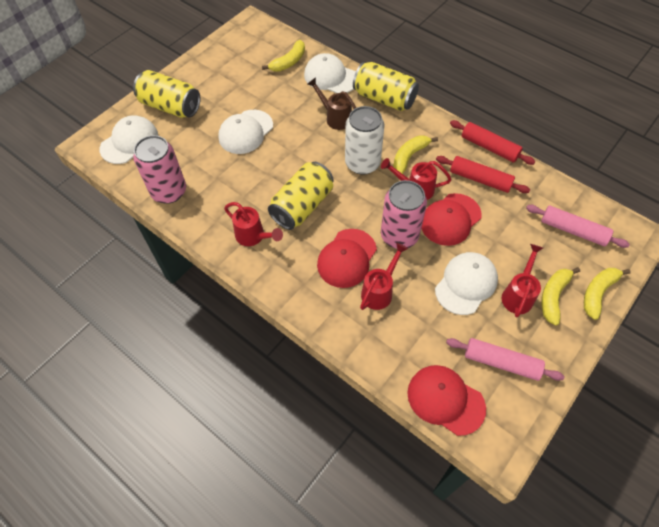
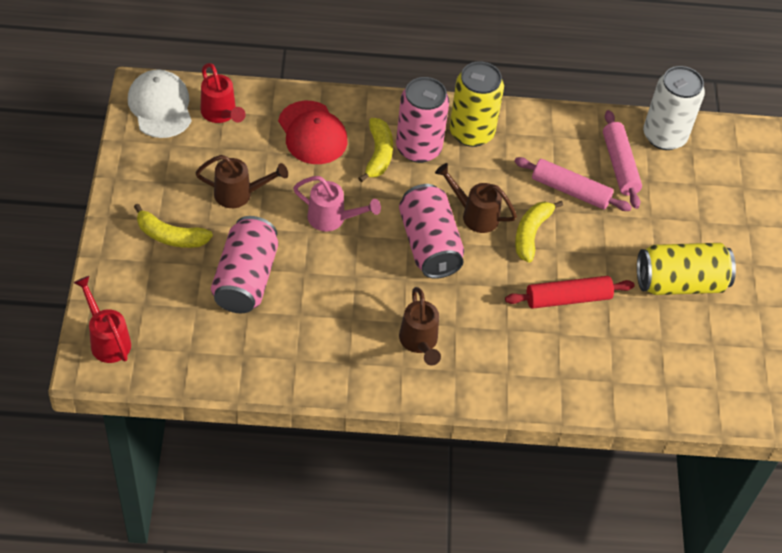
brown watering can: [308,77,356,130] = 1 -> [195,155,288,208] [399,287,441,366] [435,163,517,233] = 3
pink can: [133,135,186,204] [381,180,427,249] = 2 -> [211,216,278,313] [396,77,449,163] [399,184,464,279] = 3
pink watering can: none = 0 -> [293,176,381,232] = 1
red cap: [317,229,377,288] [407,365,486,436] [421,193,482,246] = 3 -> [278,101,348,164] = 1
red rolling pin: [436,156,530,193] [450,120,536,165] = 2 -> [505,276,635,309] = 1
red watering can: [224,202,283,246] [360,243,408,310] [381,158,452,200] [501,244,543,317] = 4 -> [74,276,131,363] [200,63,246,123] = 2
white cap: [99,115,158,164] [218,110,273,154] [304,53,356,93] [435,252,498,315] = 4 -> [128,69,191,138] = 1
yellow banana: [262,40,305,72] [393,135,438,174] [541,267,580,326] [584,268,631,320] = 4 -> [134,204,213,248] [358,118,393,182] [515,201,563,263] = 3
yellow can: [133,70,200,118] [268,162,333,230] [353,62,419,111] = 3 -> [449,62,504,147] [637,243,736,295] = 2

